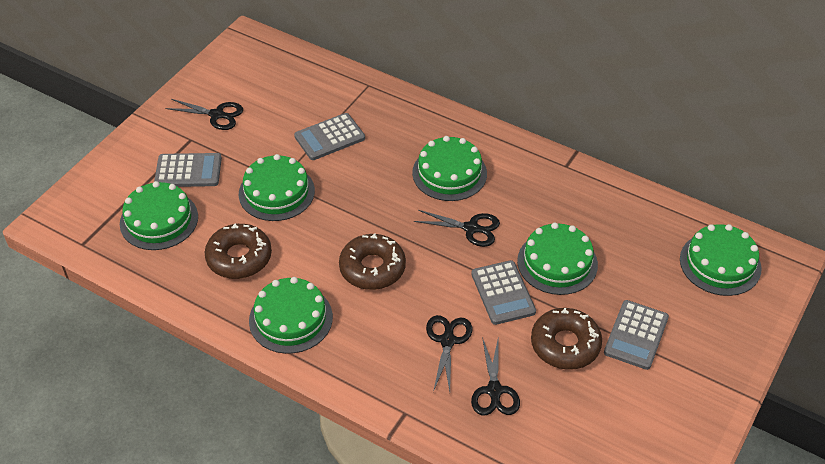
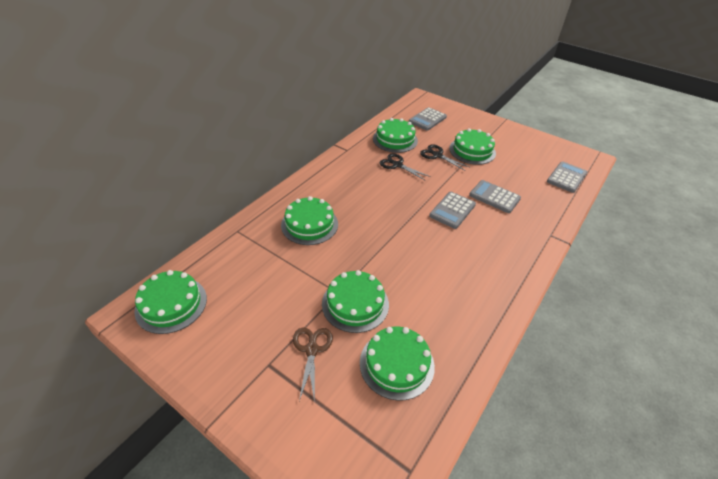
black scissors: [165,99,243,130] [414,210,500,247] [426,315,472,392] [471,336,520,415] = 4 -> [380,154,431,181] [420,145,469,171] = 2
brown donut: [205,223,272,279] [339,233,406,290] [531,308,602,370] = 3 -> none = 0
brown scissors: none = 0 -> [293,327,333,402] = 1

